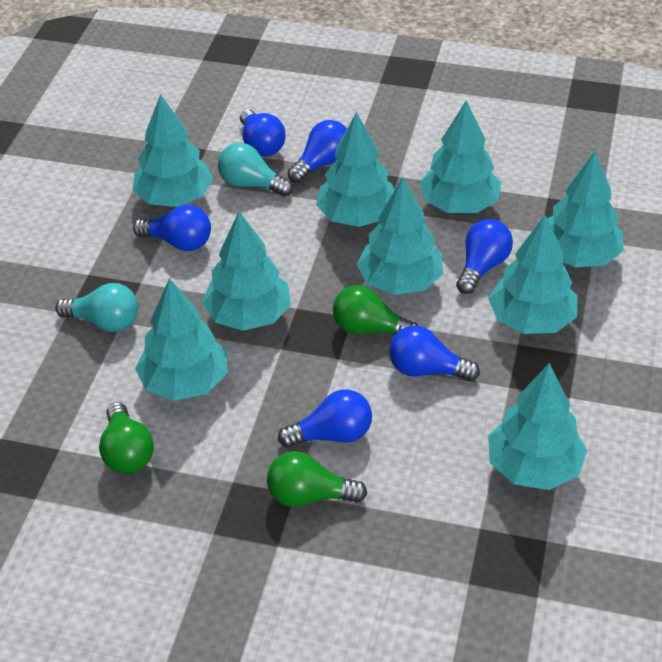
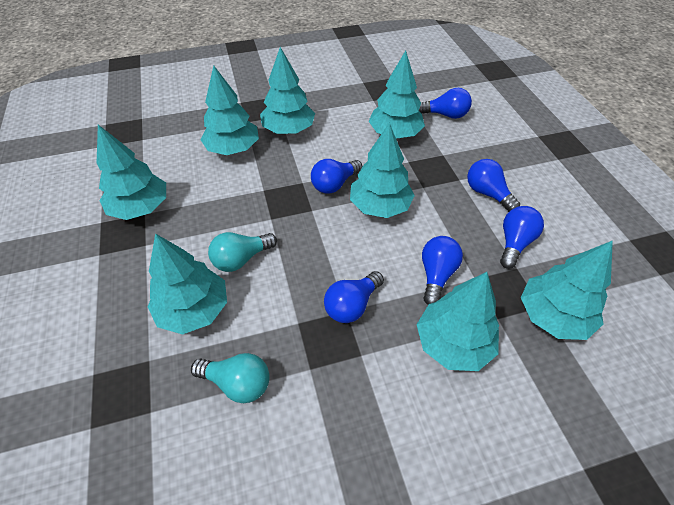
green light bulb: [99,402,154,474] [267,451,367,507] [333,285,418,335] = 3 -> none = 0
turquoise tree: [132,94,213,207] [135,278,227,401] [202,211,291,331] [316,112,394,227] [357,177,443,295] [419,100,501,213] [488,215,578,334] [488,363,587,490] [547,151,624,267] = 9 -> [97,125,166,220] [147,233,227,335] [200,65,259,155] [260,47,315,134] [350,123,415,218] [369,51,425,139] [417,272,499,371] [521,241,613,340] = 8

